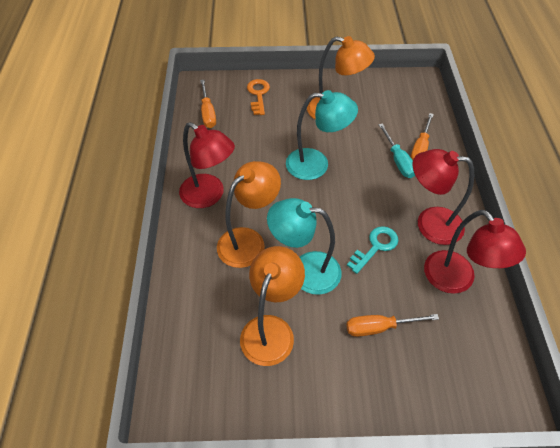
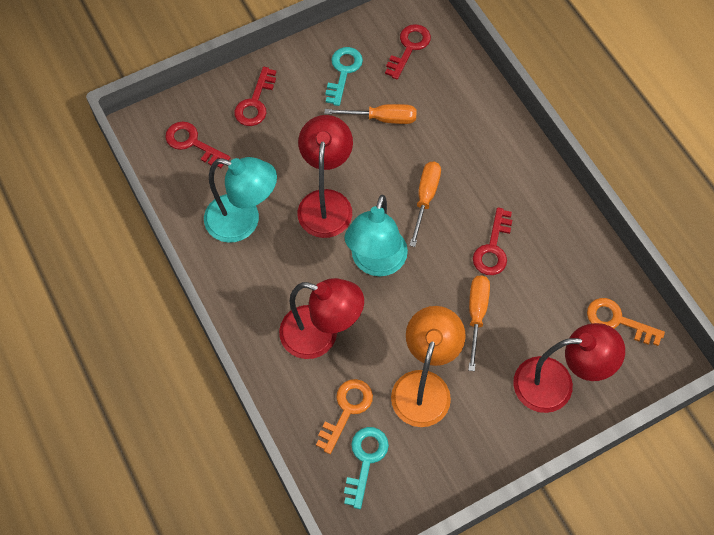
orange key: [247,79,270,115] = 1 -> [316,379,373,454] [587,298,665,346] = 2
orange lamp: [217,161,281,268] [240,246,305,366] [307,36,375,119] = 3 -> [391,306,466,427] = 1
red key: none = 0 -> [165,121,231,168] [234,67,276,126] [385,24,431,80] [473,207,512,275] = 4
turquoise key: [347,226,398,274] = 1 -> [325,47,363,106] [344,427,389,509] = 2
turquoise screwdriver: [379,124,415,178] = 1 -> none = 0

